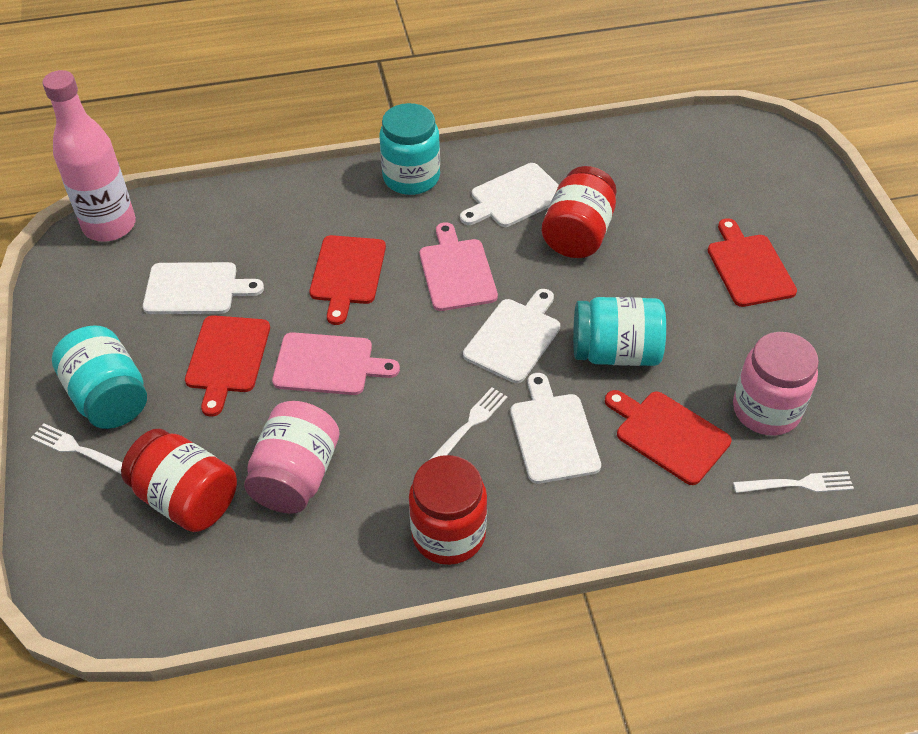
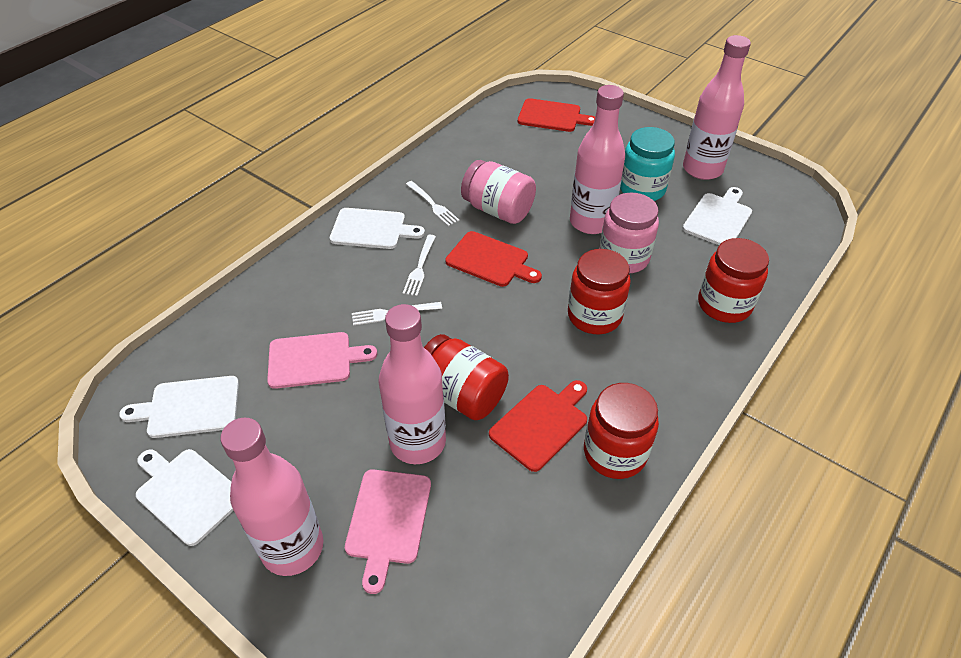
pink bottle: [42,70,136,242] = 1 -> [220,418,323,576] [379,304,446,464] [570,85,625,234] [683,35,751,180] = 4
red cutting board: [185,315,270,417] [309,235,386,325] [605,390,732,485] [708,218,797,307] = 4 -> [445,231,542,287] [489,380,587,472] [518,98,595,132] = 3
red jar: [121,429,237,532] [409,455,487,565] [542,166,617,258] = 3 -> [424,334,509,420] [568,249,631,334] [584,383,659,479] [698,238,769,323] = 4
turquoise jar: [52,325,147,429] [379,103,440,195] [573,297,666,366] = 3 -> [620,127,675,201] = 1

